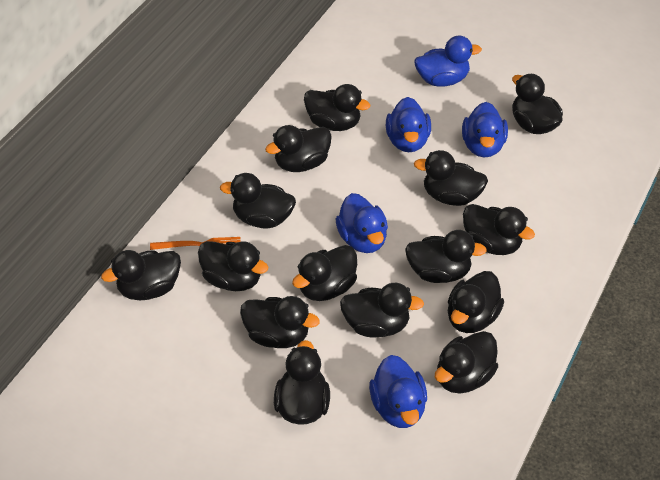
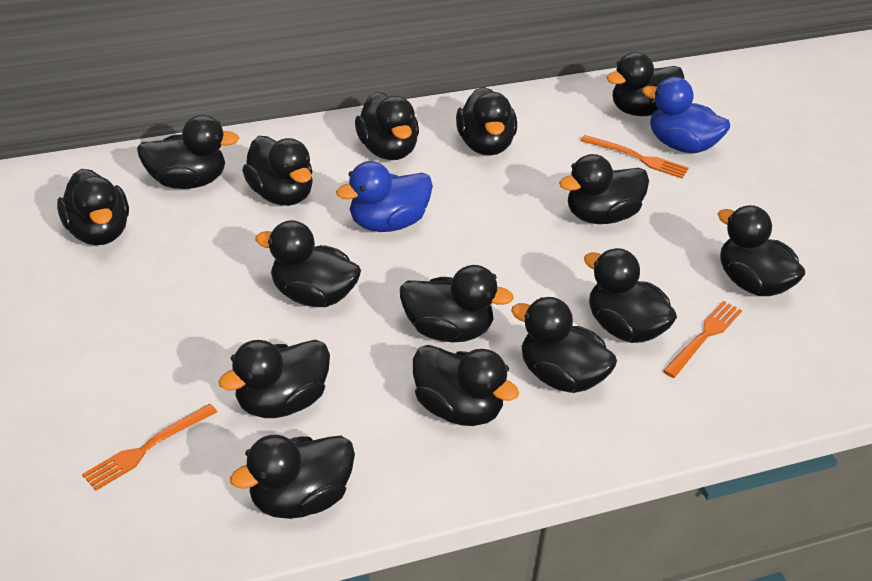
blue duck: [335,193,388,253] [369,355,427,428] [386,97,431,152] [414,36,482,87] [462,102,508,158] = 5 -> [336,161,433,232] [642,77,730,153] = 2
orange fork: [150,237,240,250] = 1 -> [82,404,217,490] [581,135,689,178] [663,301,742,378] = 3

